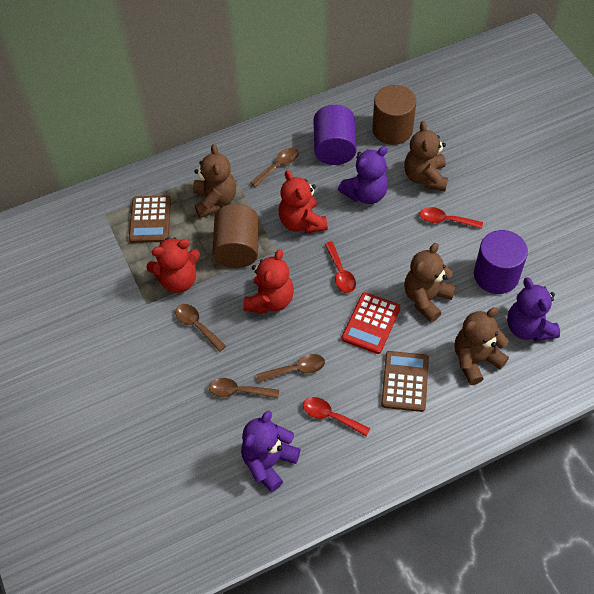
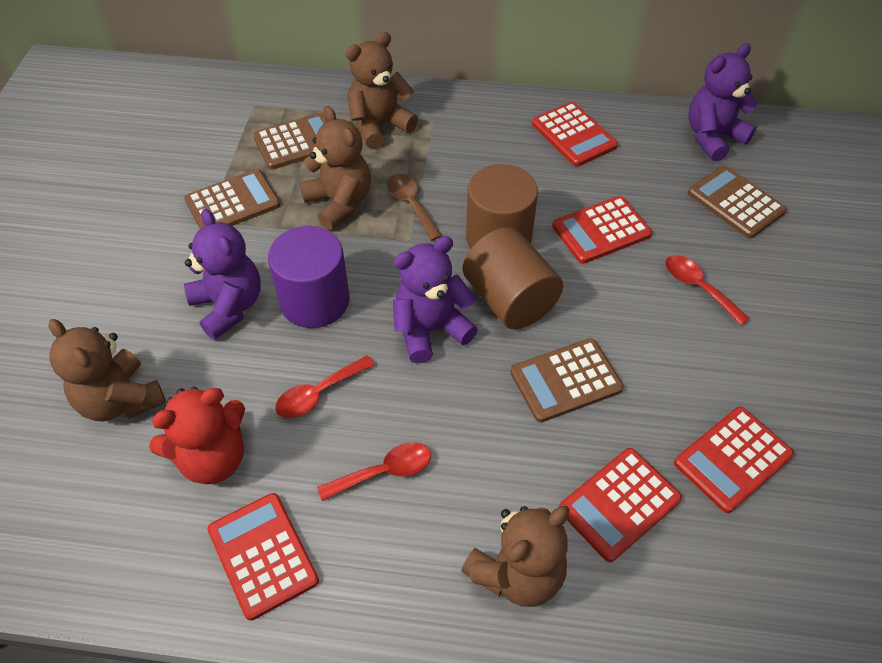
brown calculator: [129,195,171,243] [381,351,429,412] = 2 -> [184,169,280,229] [253,112,327,170] [510,338,624,422] [688,165,787,238] = 4
brown spoon: [175,304,226,352] [209,378,279,398] [250,148,299,187] [256,354,325,382] = 4 -> [387,174,442,241] = 1
purple cylinder: [313,105,357,165] [474,230,528,294] = 2 -> [268,226,350,328] = 1
red calculator: [342,292,400,354] = 1 -> [207,493,319,621] [532,102,618,167] [552,196,652,264] [559,448,682,562] [674,407,794,513] = 5
red teddy bear: [146,237,200,293] [243,249,294,314] [279,170,328,234] = 3 -> [149,387,245,484] = 1

